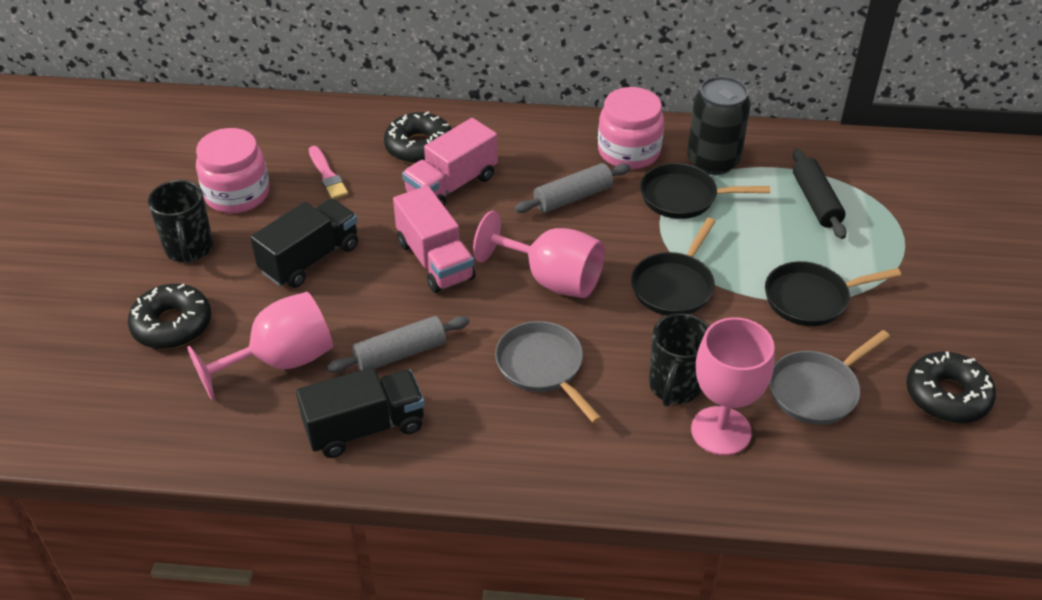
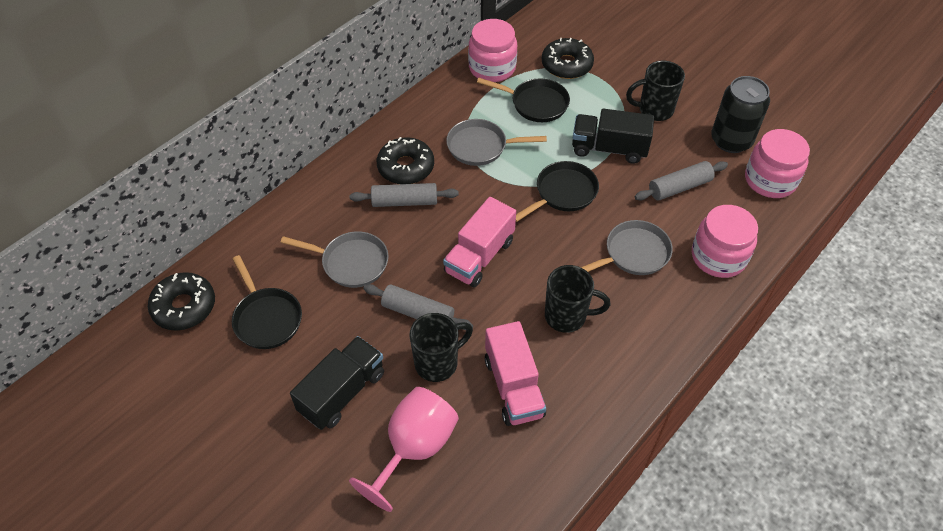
black mug: [148,180,213,263] [649,313,709,407] = 2 -> [410,313,473,382] [545,265,610,333] [626,61,685,121] = 3
black rolling pin: [792,148,847,239] = 1 -> none = 0
grey pan: [495,321,601,423] [769,330,890,425] = 2 -> [280,231,389,288] [446,119,547,166] [581,220,673,275] = 3
grey rolling pin: [327,316,470,373] [515,163,630,213] = 2 -> [350,183,459,207] [363,284,473,330] [635,161,728,201] = 3
pink brush: [309,146,348,199] = 1 -> none = 0
pink goblet: [187,292,333,400] [473,211,605,298] [691,317,775,456] = 3 -> [349,387,459,512] = 1
pink jar: [196,128,269,213] [598,87,664,169] = 2 -> [468,19,517,82] [692,205,758,278] [745,129,810,198] = 3

